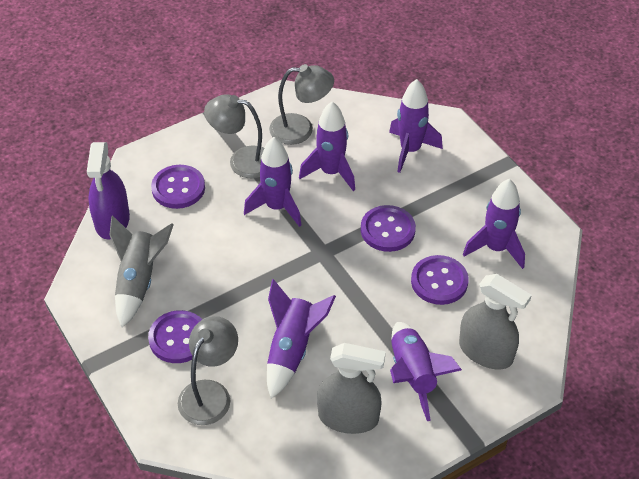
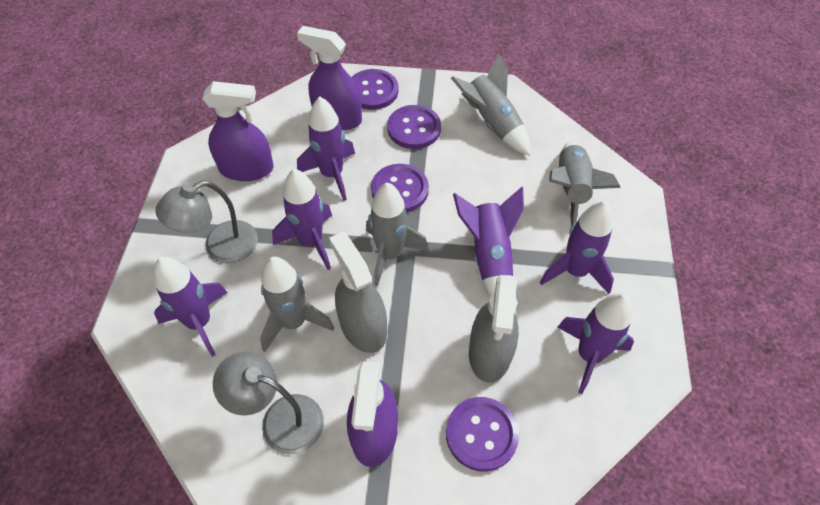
grey lamp: [178,316,238,425] [204,94,264,179] [269,64,334,145] = 3 -> [155,181,258,263] [213,352,324,455] = 2
grey rocket: [109,215,174,327] = 1 -> [260,257,334,352] [366,182,428,286] [451,53,530,156] [549,141,621,227] = 4
purple spray bottle: [87,142,130,240] = 1 -> [202,81,274,181] [297,26,362,130] [347,362,398,467] = 3

